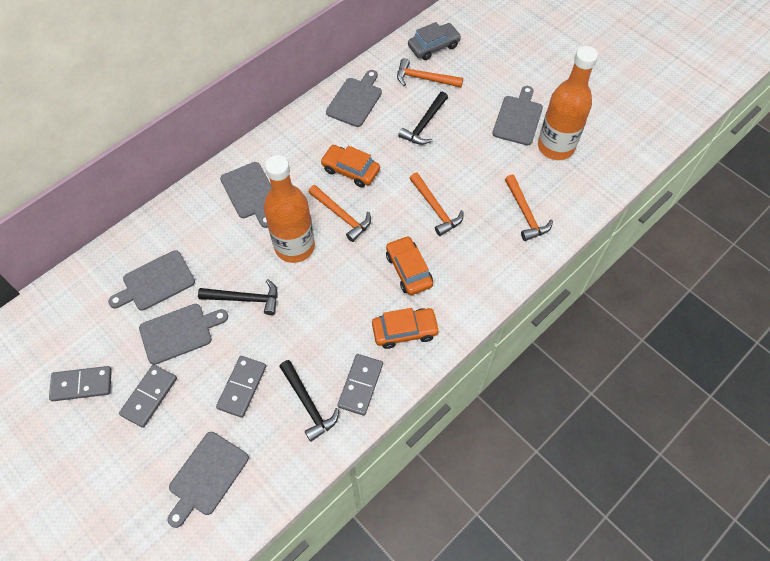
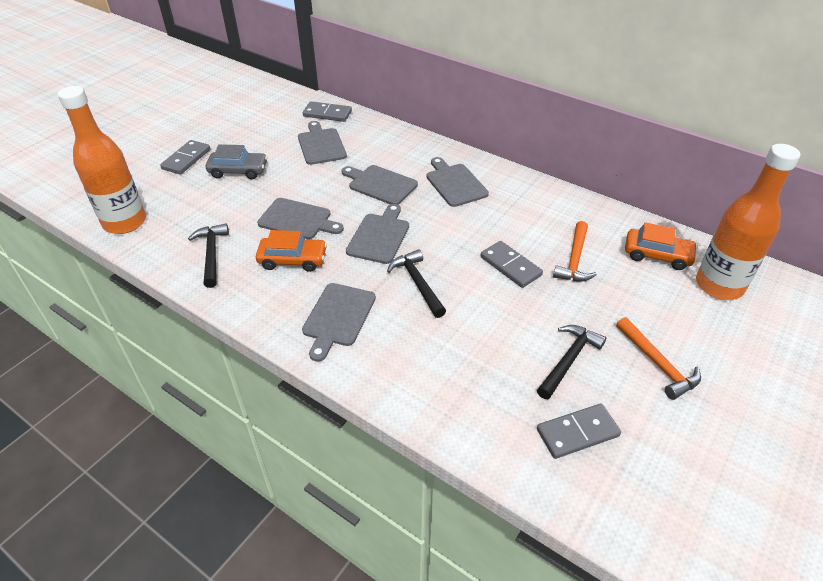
orange car: [320,145,380,187] [372,308,440,349] [386,236,433,295] = 3 -> [256,230,327,272] [625,222,698,270] = 2
orange hammer: [309,185,371,242] [397,58,463,87] [409,173,464,236] [505,175,553,241] = 4 -> [553,221,597,282] [616,317,701,400] = 2

